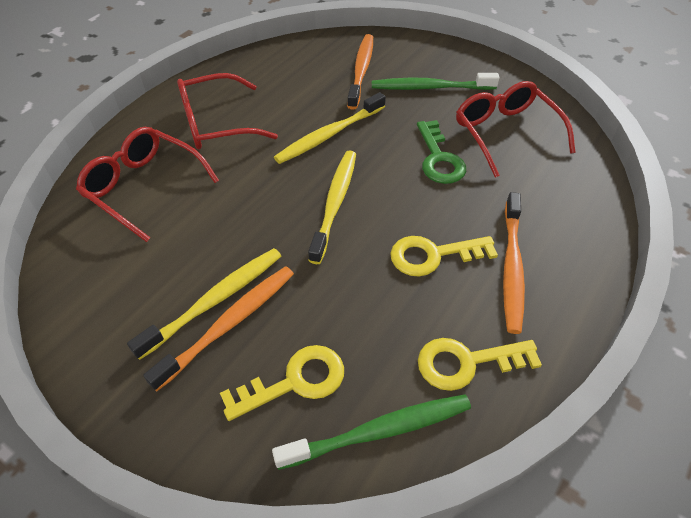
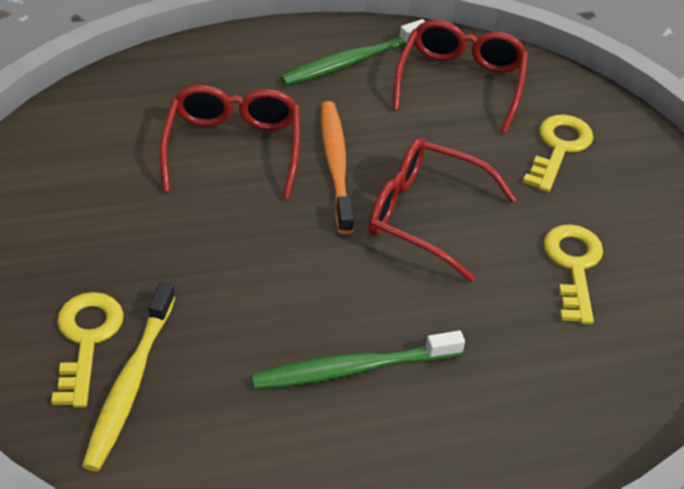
green key: [417,120,466,184] = 1 -> none = 0
orange toothbrush: [143,266,294,391] [347,34,373,110] [503,192,525,334] = 3 -> [321,101,354,234] = 1
yellow toothbrush: [127,248,281,360] [274,92,386,164] [308,150,356,264] = 3 -> [82,282,175,471] = 1

